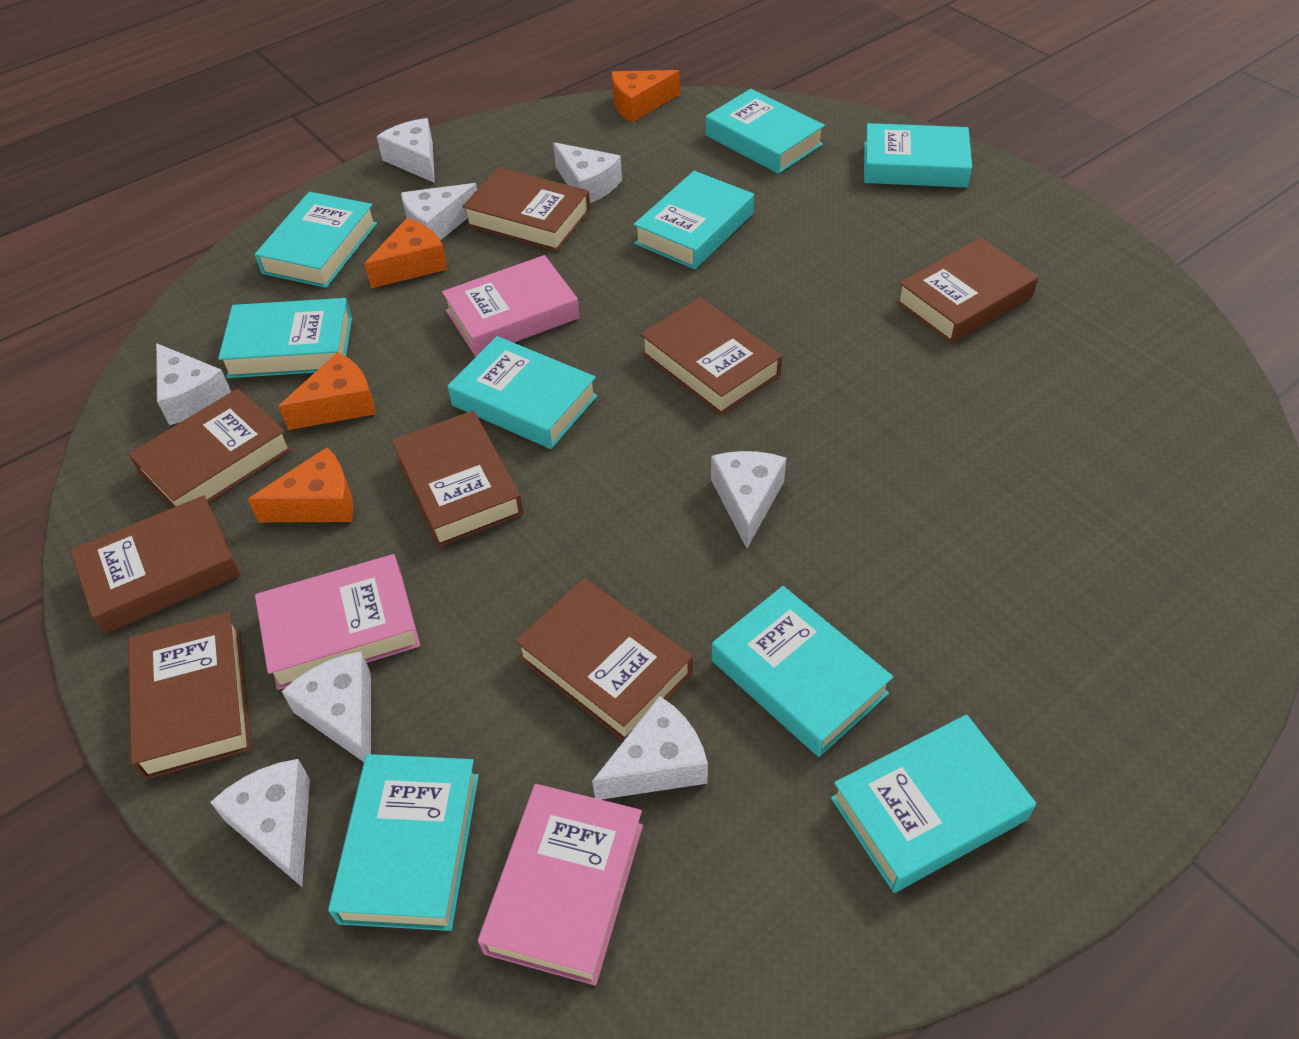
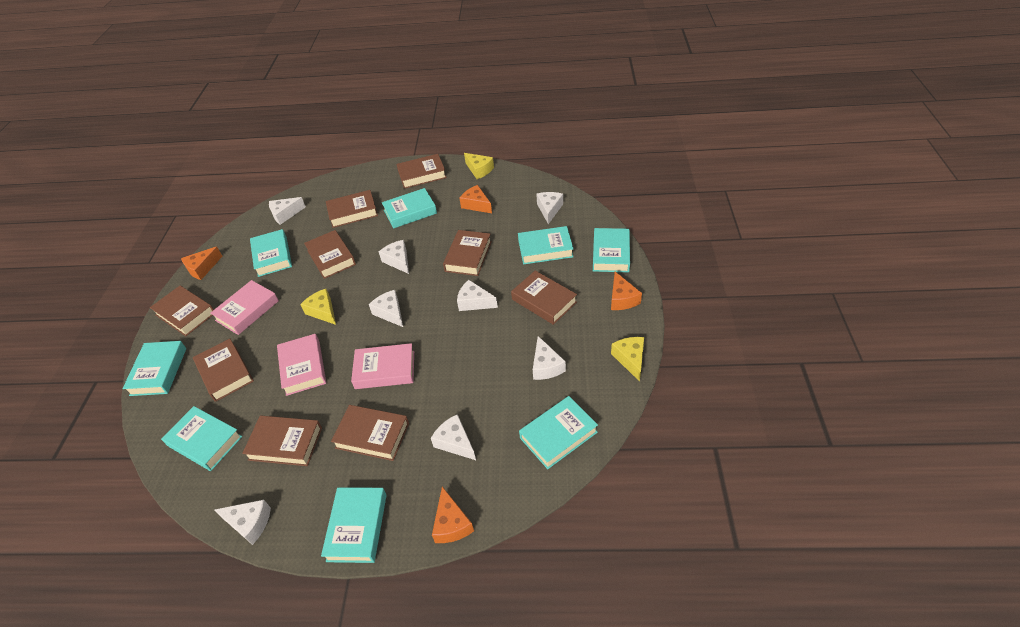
brown book: [70,495,240,634] [128,388,292,508] [128,612,251,780] [391,411,524,547] [462,167,590,251] [515,578,693,741] [640,297,782,415] [896,238,1039,344] = 8 -> [150,286,214,336] [193,339,254,402] [242,416,322,466] [304,230,356,279] [326,190,378,228] [331,405,409,461] [396,154,447,189] [443,230,492,276] [511,271,577,325] = 9
turquoise book: [218,298,352,378] [255,192,377,288] [328,754,479,931] [448,336,597,449] [634,171,754,269] [706,89,825,174] [712,586,893,757] [831,714,1036,893] [864,123,972,188] = 9 -> [122,341,186,396] [161,406,242,471] [250,229,292,277] [321,488,387,563] [382,188,437,229] [518,226,573,264] [519,396,598,469] [593,228,630,272] = 8
yellow cheese: none = 0 -> [300,289,336,325] [464,153,494,179] [611,337,644,382] = 3

